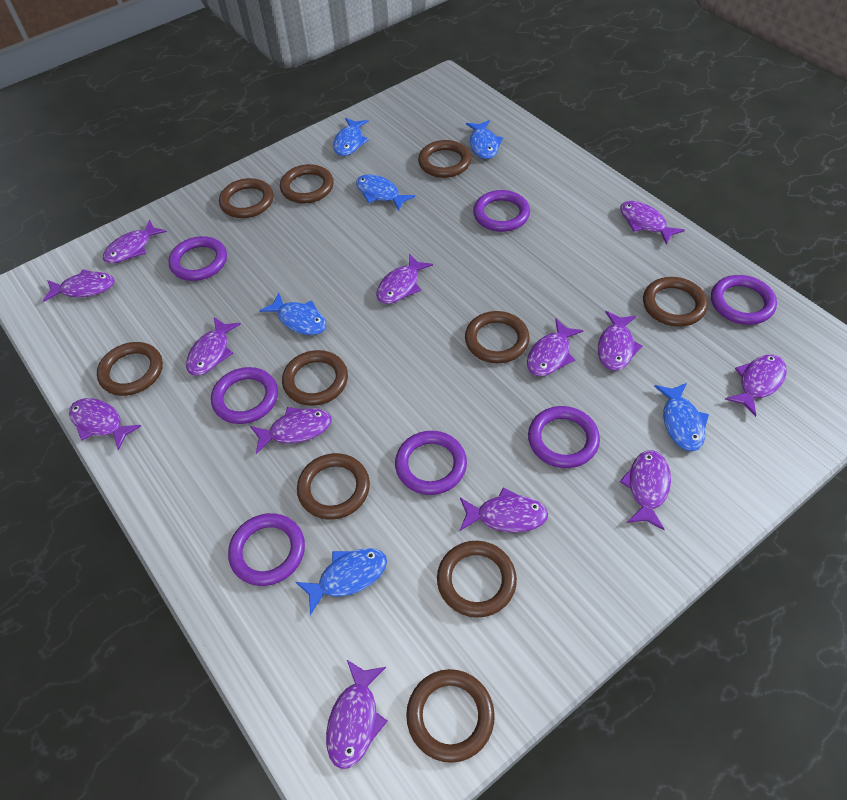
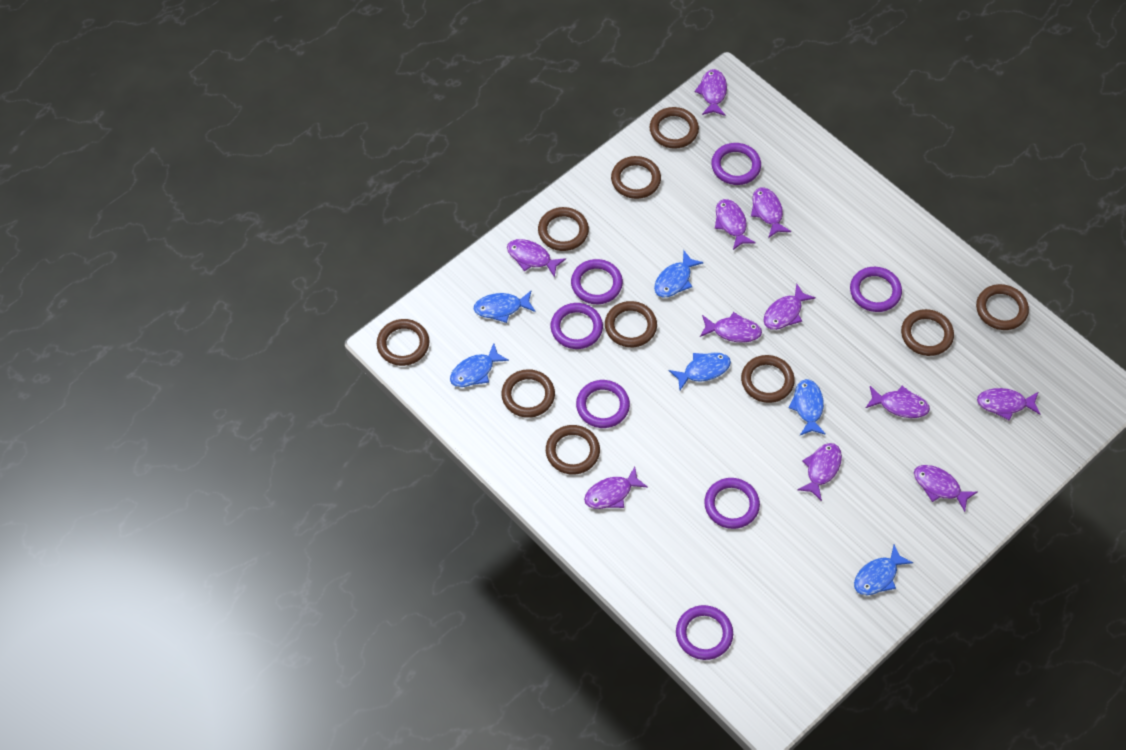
purple fish: [43,269,115,302] [69,398,141,450] [103,219,167,263] [186,317,241,376] [250,407,332,454] [326,659,388,769] [376,254,433,304] [460,488,548,533] [527,319,583,376] [598,311,643,371] [620,201,685,245] [620,450,671,530] [725,355,787,417] = 13 -> [507,239,566,278] [584,467,648,509] [695,69,727,116] [700,312,762,343] [715,199,756,250] [751,187,791,238] [764,284,816,330] [797,443,842,501] [866,386,930,418] [914,465,977,512] [977,388,1041,421] = 11

